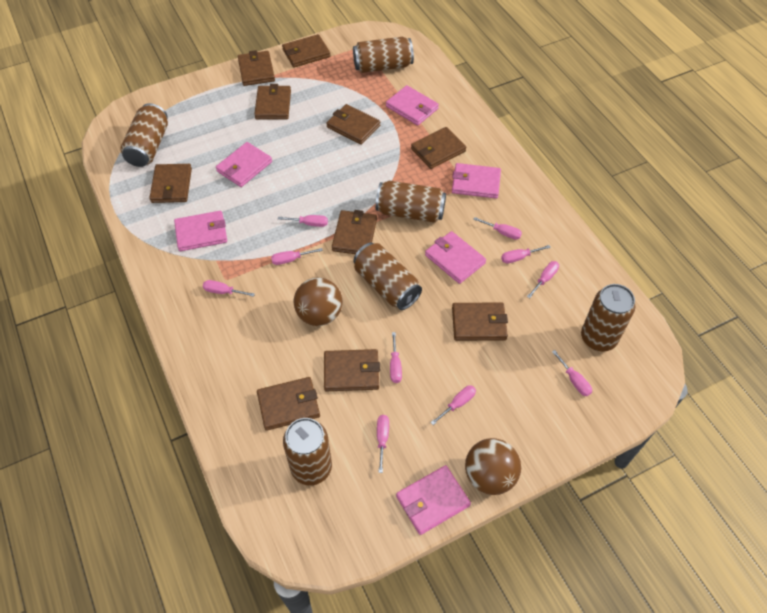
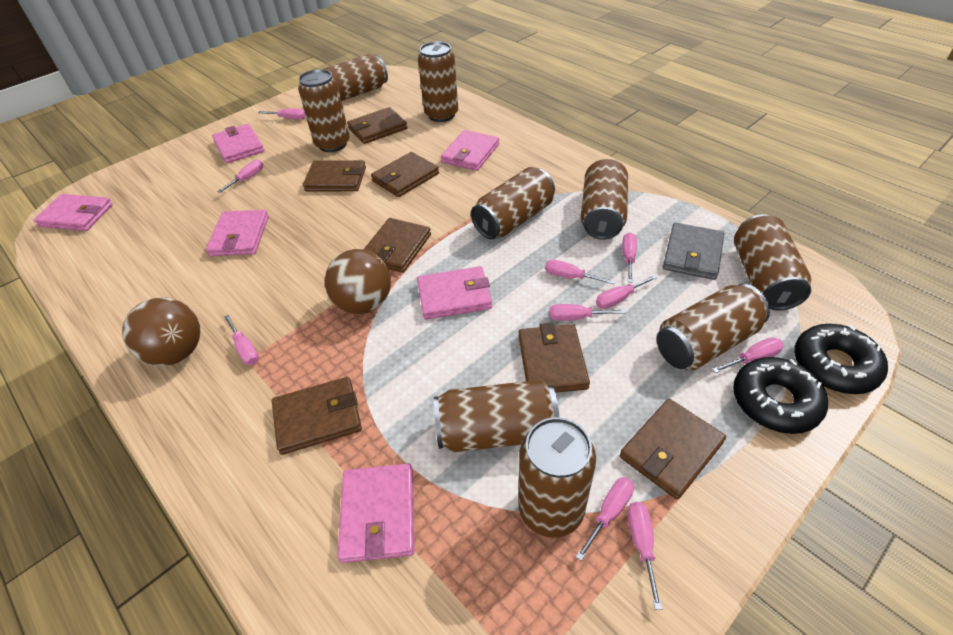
black donut: none = 0 -> [733,357,828,434] [794,324,888,394] = 2
brown can: [120,103,168,167] [283,418,332,485] [353,37,414,73] [353,243,422,310] [376,181,446,223] [581,284,636,351] = 6 -> [298,69,349,152] [324,54,388,101] [418,41,458,122] [434,380,559,452] [471,167,555,239] [518,417,596,538] [581,159,628,240] [657,284,770,370] [734,214,811,310] = 9
brown wallet: [149,164,192,203] [238,50,275,86] [254,84,291,119] [257,377,320,431] [282,34,330,68] [324,349,380,391] [326,104,380,145] [332,210,377,254] [411,127,466,169] [452,302,508,341] = 10 -> [272,377,362,455] [303,160,366,191] [347,107,408,144] [363,218,431,273] [371,152,439,197] [518,323,590,393] [620,399,726,500] = 7
grey wallet: none = 0 -> [663,223,724,280] = 1

